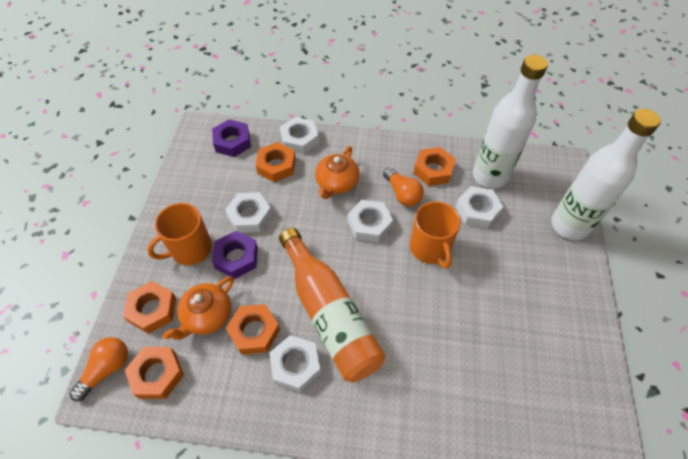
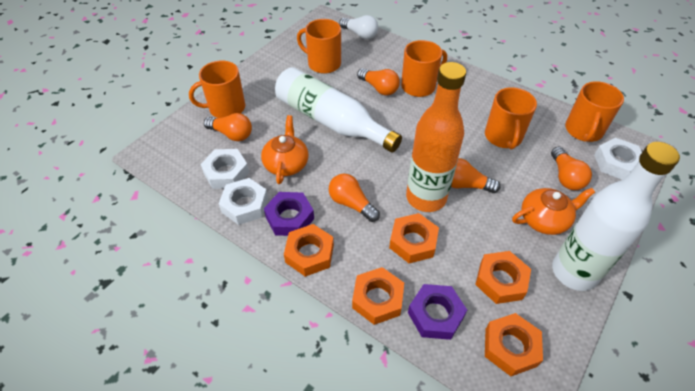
orange light bulb: [69,337,128,401] [383,167,424,206] = 2 -> [204,113,252,141] [329,174,380,222] [357,68,400,95] [451,158,500,193] [551,147,592,190] = 5
orange mug: [147,203,212,265] [410,201,461,269] = 2 -> [189,60,245,118] [297,19,341,74] [401,40,447,97] [485,87,537,149] [565,81,624,142] = 5
white light bulb: none = 0 -> [339,15,378,40] = 1
white nut: [225,192,272,233] [269,335,321,392] [280,117,319,154] [348,200,393,243] [456,186,503,228] = 5 -> [200,149,249,189] [219,178,268,225] [594,138,642,180] = 3

